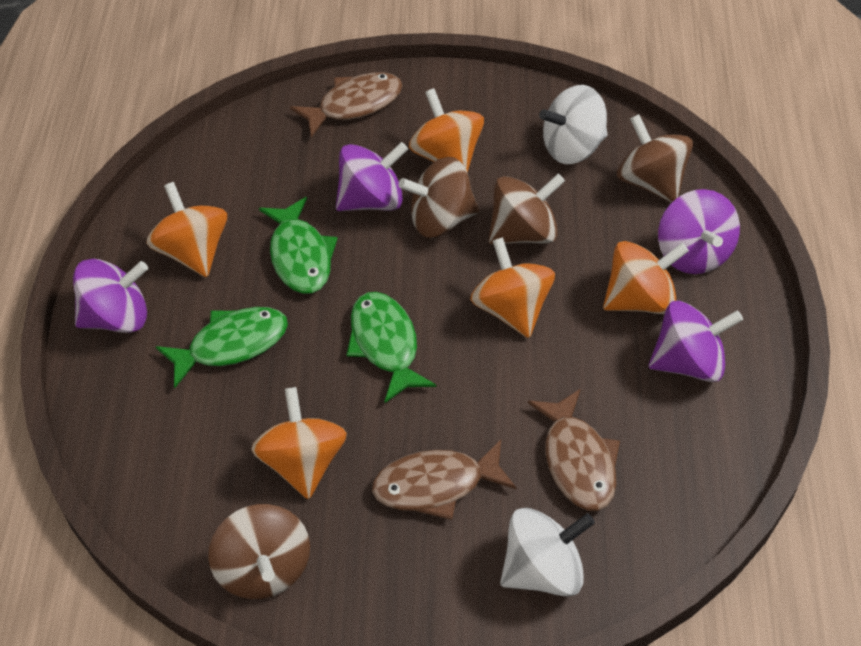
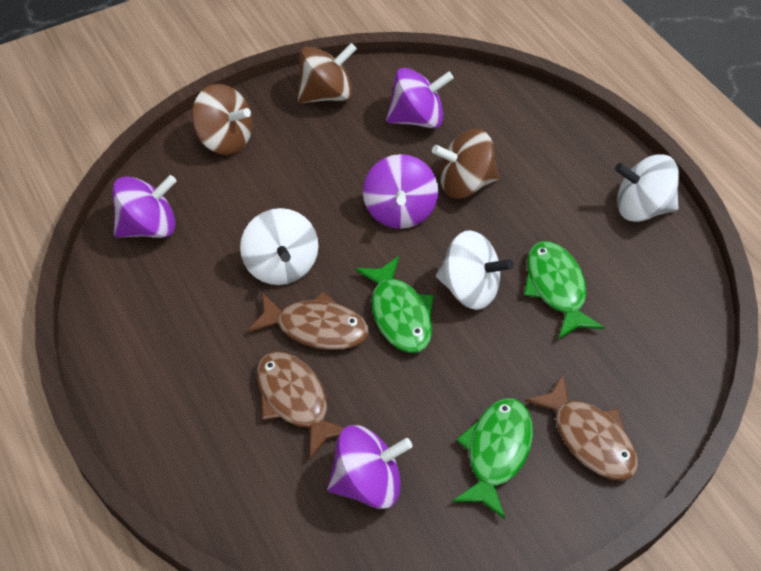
brown spinning top: [208,504,310,599] [398,157,479,238] [488,174,565,245] [617,114,693,203] = 4 -> [192,84,253,155] [297,43,357,103] [432,129,499,199] = 3
orange spinning top: [147,182,227,277] [251,387,347,499] [409,88,484,173] [470,237,555,338] [603,241,689,314] = 5 -> none = 0
white spinning top: [500,508,595,596] [539,85,608,164] = 2 -> [240,208,318,285] [436,230,513,310] [615,154,679,222] = 3

